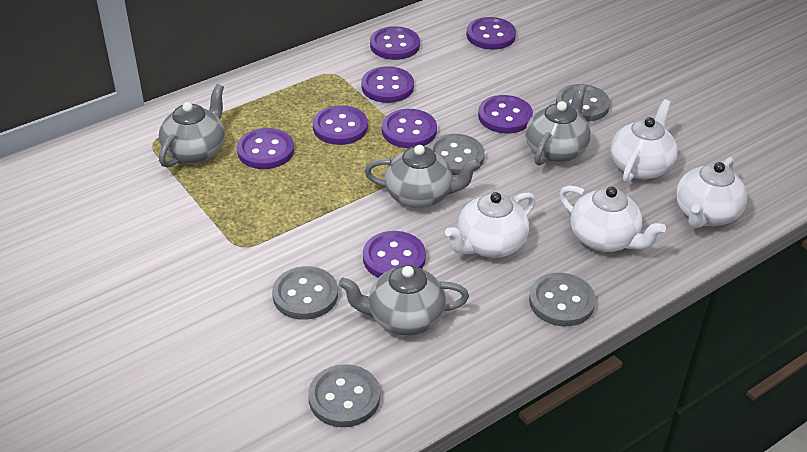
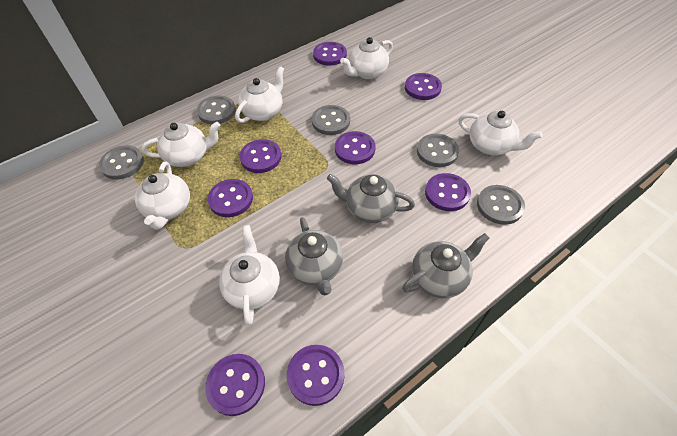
grey teapot: [159,84,225,168] [339,265,469,336] [364,145,480,208] [525,84,591,165] = 4 -> [285,217,343,296] [327,174,415,223] [402,233,489,298] = 3
white teapot: [445,192,536,258] [559,186,666,252] [611,99,677,183] [676,157,747,228] = 4 -> [135,161,190,230] [142,122,220,167] [219,225,280,325] [235,66,284,123] [340,37,393,79] [458,111,543,155] = 6

